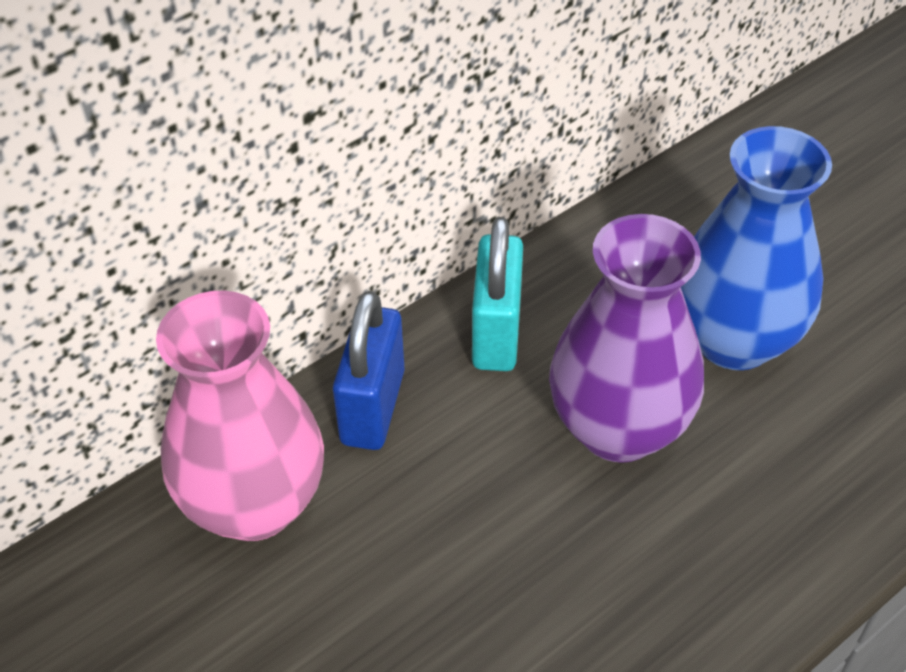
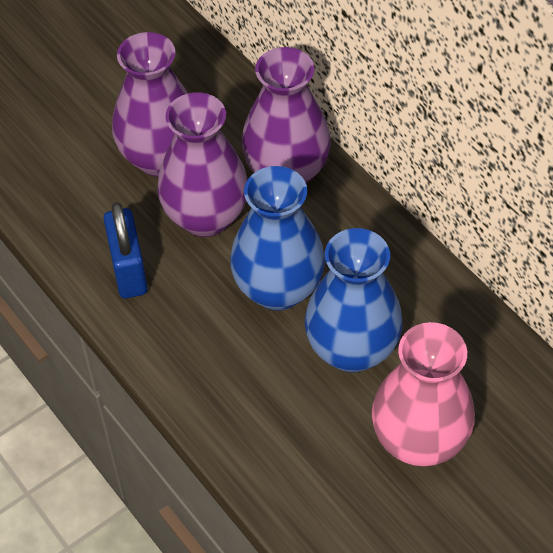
blue vase: [681,126,832,370] = 1 -> [230,166,325,311] [305,228,403,372] = 2
purple vase: [549,214,704,463] = 1 -> [112,32,188,177] [157,92,248,237] [241,47,331,183] = 3
turquoise padlock: [472,217,523,371] = 1 -> none = 0

